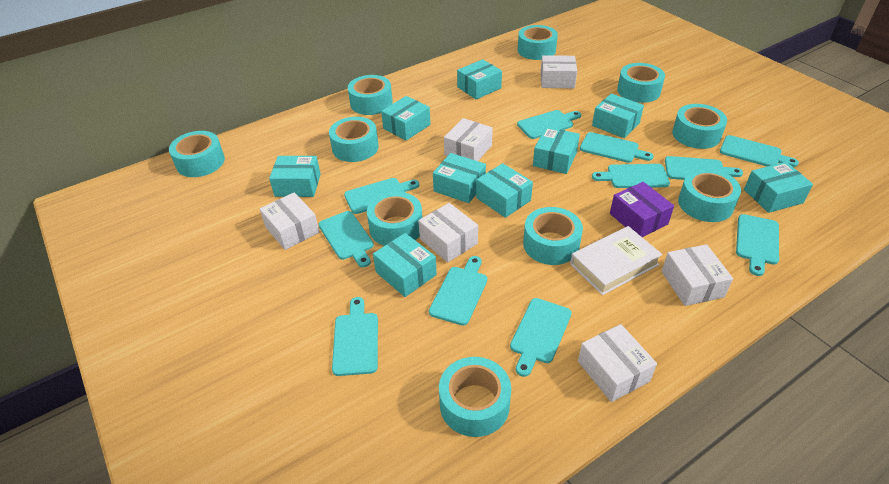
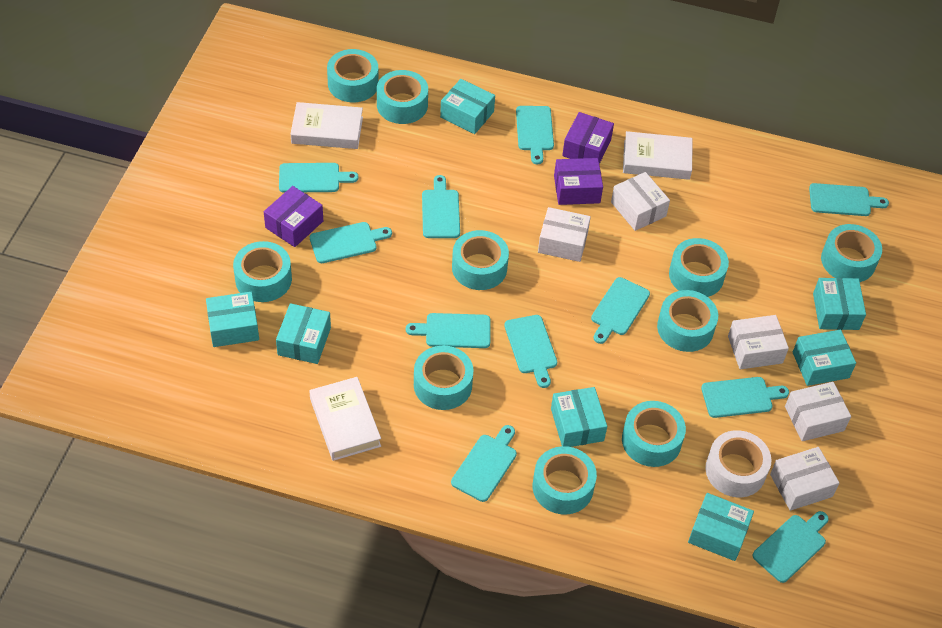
purple box: [610,182,674,237] = 1 -> [264,186,323,247] [554,158,603,205] [562,112,614,164] = 3
turquoise box: [269,156,321,197] [373,233,437,297] [381,96,430,141] [433,153,486,203] [457,59,502,99] [476,163,533,218] [533,127,580,174] [592,93,644,138] [744,162,813,213] = 9 -> [206,292,259,347] [276,303,331,364] [440,79,495,134] [551,387,607,447] [688,493,754,561] [793,330,856,386] [813,278,866,330] = 7
white book: [570,226,663,295] = 1 -> [291,102,363,149] [309,377,381,461] [623,131,693,180] = 3
white box: [260,192,319,250] [418,203,478,263] [444,118,493,161] [540,55,577,88] [578,324,657,402] [662,244,733,306] = 6 -> [538,207,591,262] [611,172,670,231] [728,315,789,369] [770,447,839,511] [785,382,851,441] = 5
white tape: none = 0 -> [705,430,772,497] = 1

